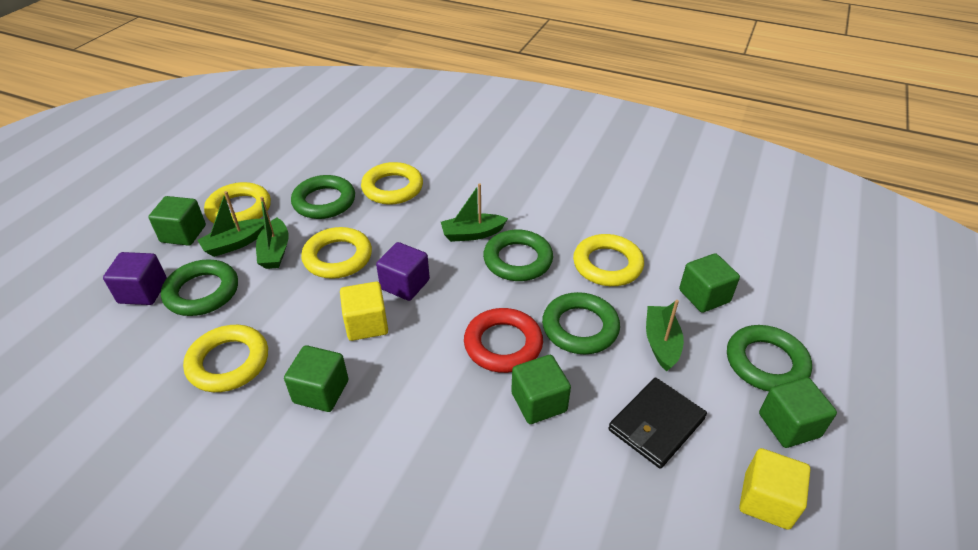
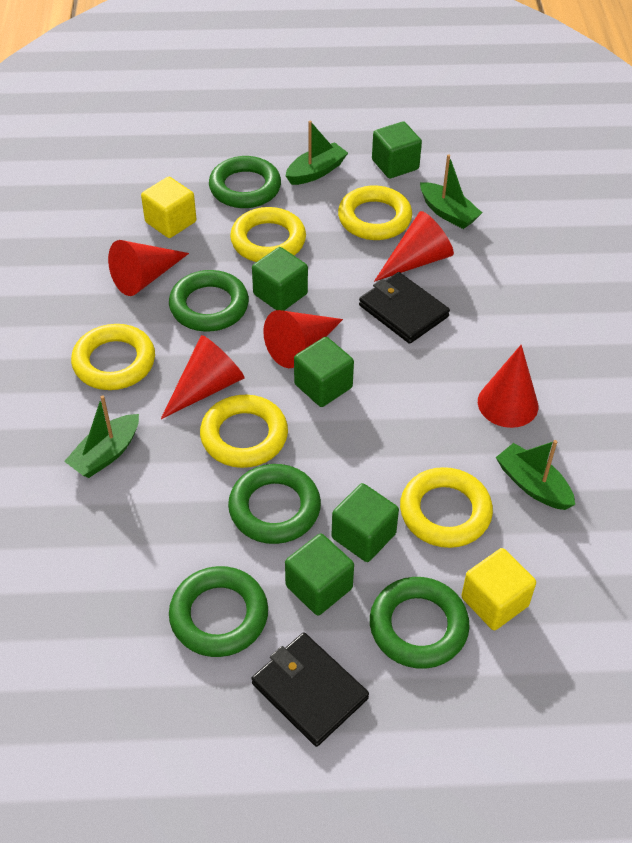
black wallet: [608,378,707,469] = 1 -> [251,633,369,747] [359,272,450,344] = 2
purple cube: [103,252,167,305] [376,242,430,301] = 2 -> none = 0
red cone: none = 0 -> [108,240,189,296] [161,335,245,419] [263,310,343,368] [374,211,454,282] [478,345,538,428] = 5
red ring: [464,308,543,373] = 1 -> none = 0

